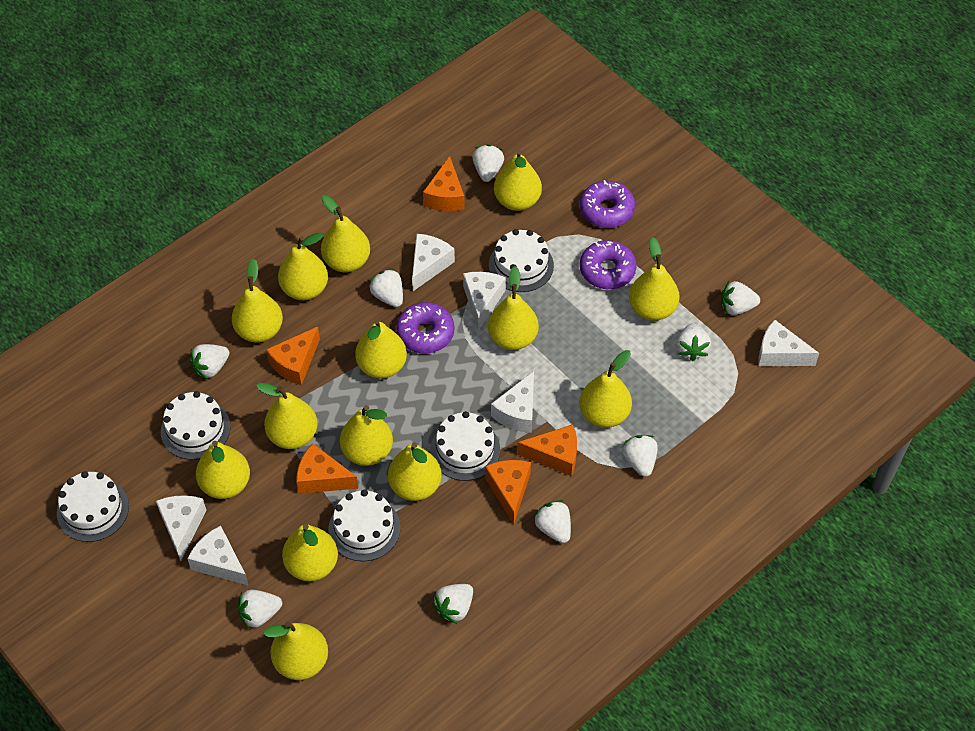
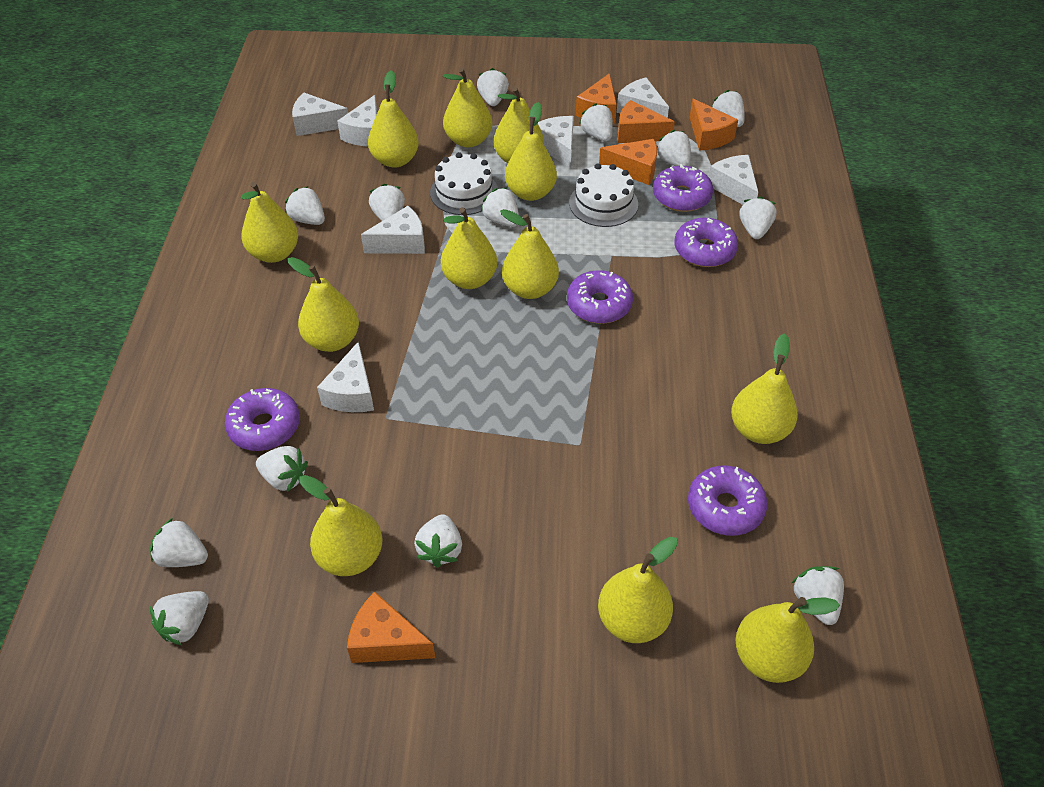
purple donut: [396,302,454,354] [580,180,635,228] [580,240,637,289] = 3 -> [225,388,300,451] [567,270,633,324] [653,164,713,212] [674,218,738,267] [688,465,767,536] = 5
white cake: [57,471,129,542] [161,391,230,460] [328,490,401,562] [430,411,500,481] [489,229,554,292] = 5 -> [430,152,498,215] [569,163,638,227] = 2
white cheese: [156,495,206,561] [187,525,249,586] [412,234,455,291] [463,272,506,331] [491,371,534,433] [758,320,819,366] = 6 -> [292,92,348,136] [317,342,374,412] [337,95,378,147] [361,206,425,254] [538,116,574,169] [617,77,669,118] [709,155,758,205] = 7
white strawberry: [190,344,229,379] [238,590,282,628] [369,268,403,307] [433,584,473,624] [472,144,504,182] [533,500,571,543] [622,435,658,477] [676,323,711,361] [721,281,760,315] = 9 -> [150,518,208,567] [150,591,209,645] [256,446,308,492] [285,186,325,225] [369,184,405,221] [414,514,462,568] [477,68,509,106] [481,187,519,227] [579,103,613,141] [657,130,691,166] [711,90,745,127] [740,196,777,239] [792,566,844,625] = 13
yellow pear: [196,441,250,499] [232,259,283,342] [256,383,318,449] [263,622,328,680] [278,233,328,300] [282,524,338,581] [321,195,370,272] [340,405,393,466] [355,319,407,379] [388,442,442,501] [488,266,539,350] [494,150,542,211] [580,350,632,428] [629,237,680,321] = 14 -> [240,182,298,263] [288,257,359,352] [299,475,382,576] [368,70,419,168] [441,207,497,289] [443,68,492,148] [494,87,544,163] [500,209,559,299] [505,102,557,201] [598,537,678,643] [731,333,798,444] [736,597,840,683] = 12

